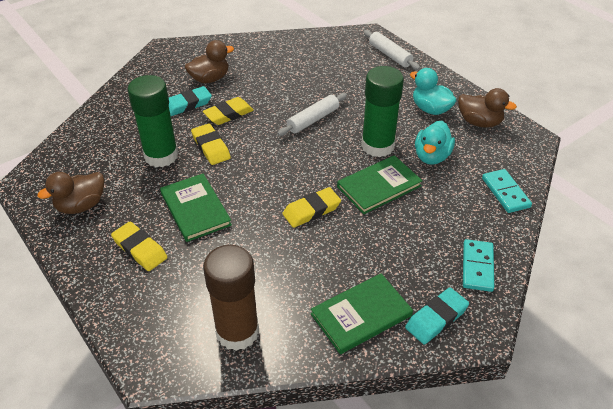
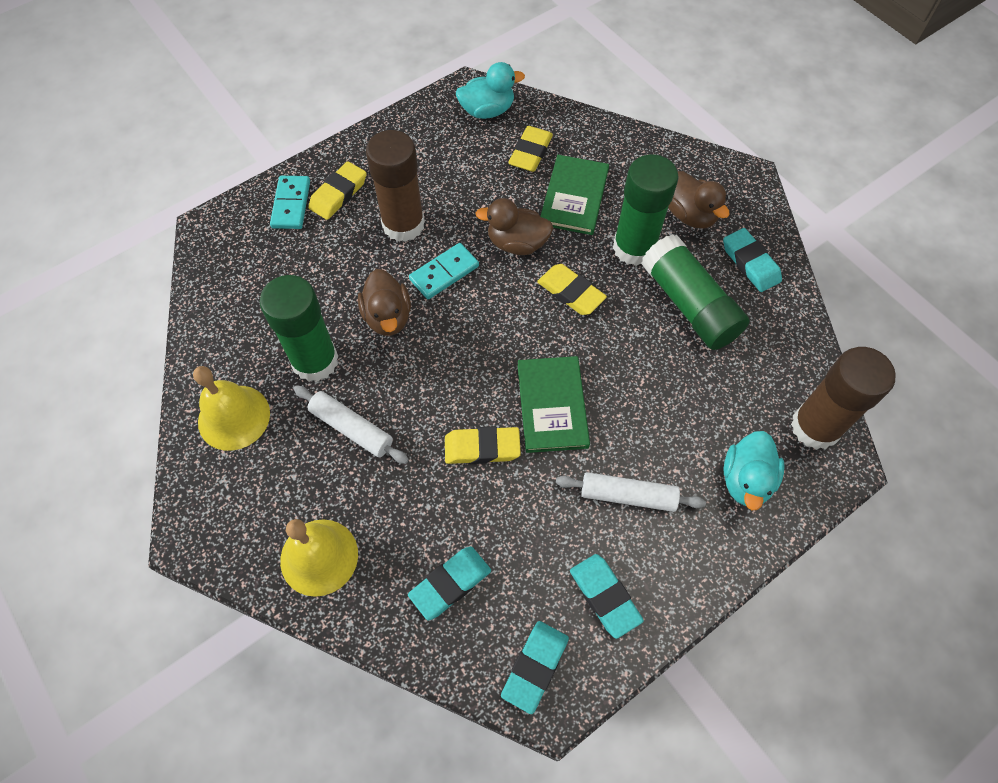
brown glue stick: [203,245,259,351] = 1 -> [366,130,425,242] [791,347,896,450] = 2
green book: [160,174,232,242] [311,273,413,354] [337,155,423,214] = 3 -> [517,356,590,453] [540,155,609,235] = 2
green glue stick: [128,75,179,167] [361,66,404,157] = 2 -> [260,275,339,382] [613,155,679,266] [641,234,750,350] = 3
turquoise eraser: [169,86,212,116] [405,287,469,344] = 2 -> [408,546,491,620] [501,621,569,714] [570,554,644,639] [723,228,782,292] = 4
yellow bell: none = 0 -> [193,366,270,451] [280,519,358,597] = 2

